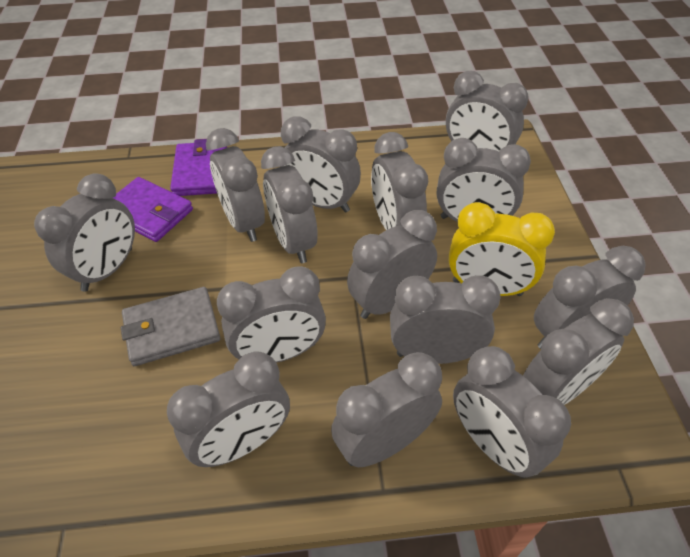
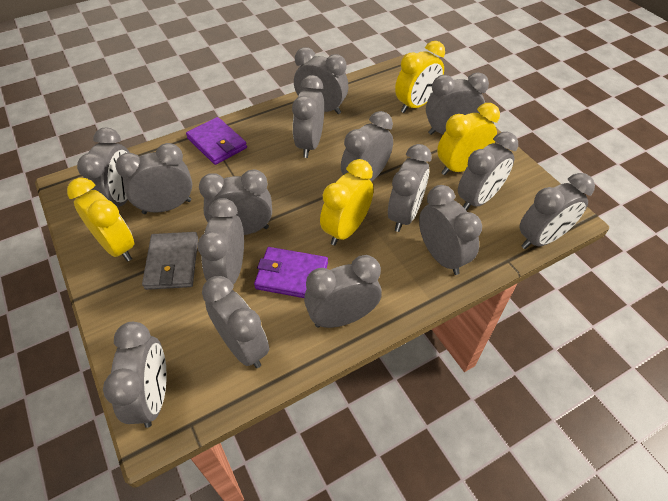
yellow clock: [449,202,555,296] = 1 -> [67,178,134,262] [320,159,374,245] [395,41,445,113] [437,103,500,175] = 4

